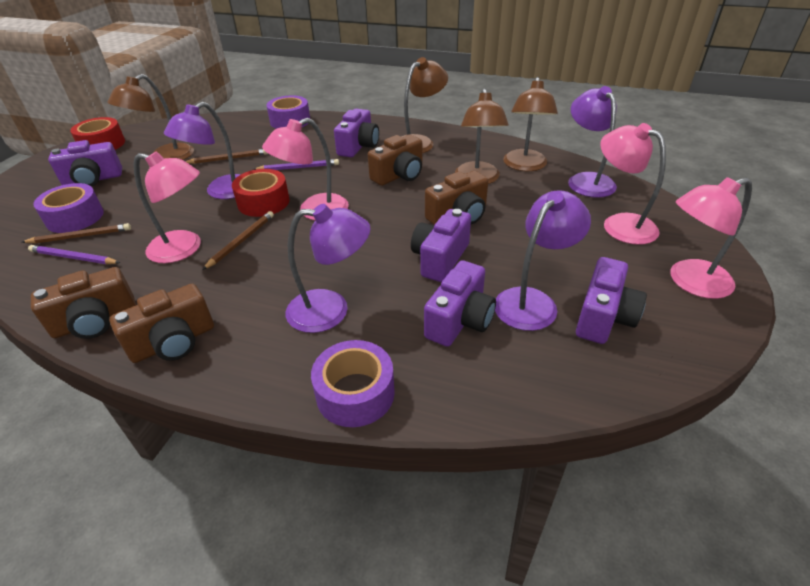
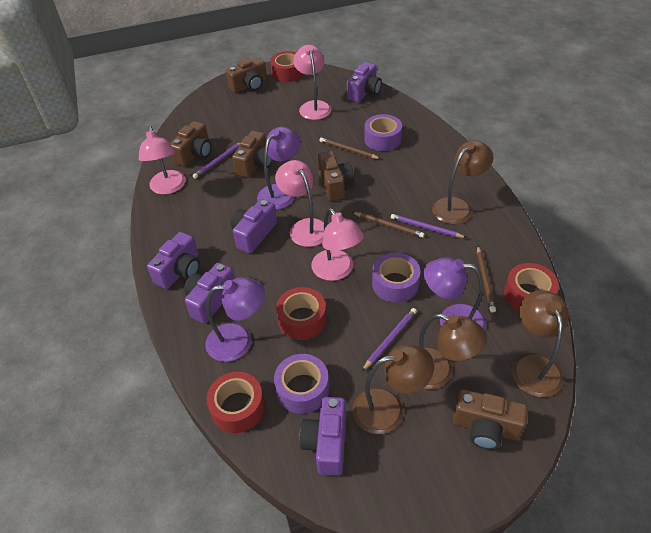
brown camera: [31,267,136,339] [109,284,214,363] [368,134,422,186] [425,171,488,225] = 4 -> [170,121,211,167] [226,57,267,93] [232,131,272,178] [318,151,354,201] [452,389,528,450] = 5
purple lamp: [164,102,241,199] [286,204,371,333] [495,190,591,331] [568,86,617,198] = 4 -> [205,277,265,362] [257,127,301,210] [424,257,486,330] = 3
purple pencil: [28,245,120,264] [253,159,339,170] = 2 -> [193,143,240,179] [362,308,417,371] [391,214,467,238] = 3
red tape: [70,117,125,150] [232,169,290,217] = 2 -> [206,372,265,433] [270,51,303,82] [276,287,327,340] [504,263,559,311] = 4

